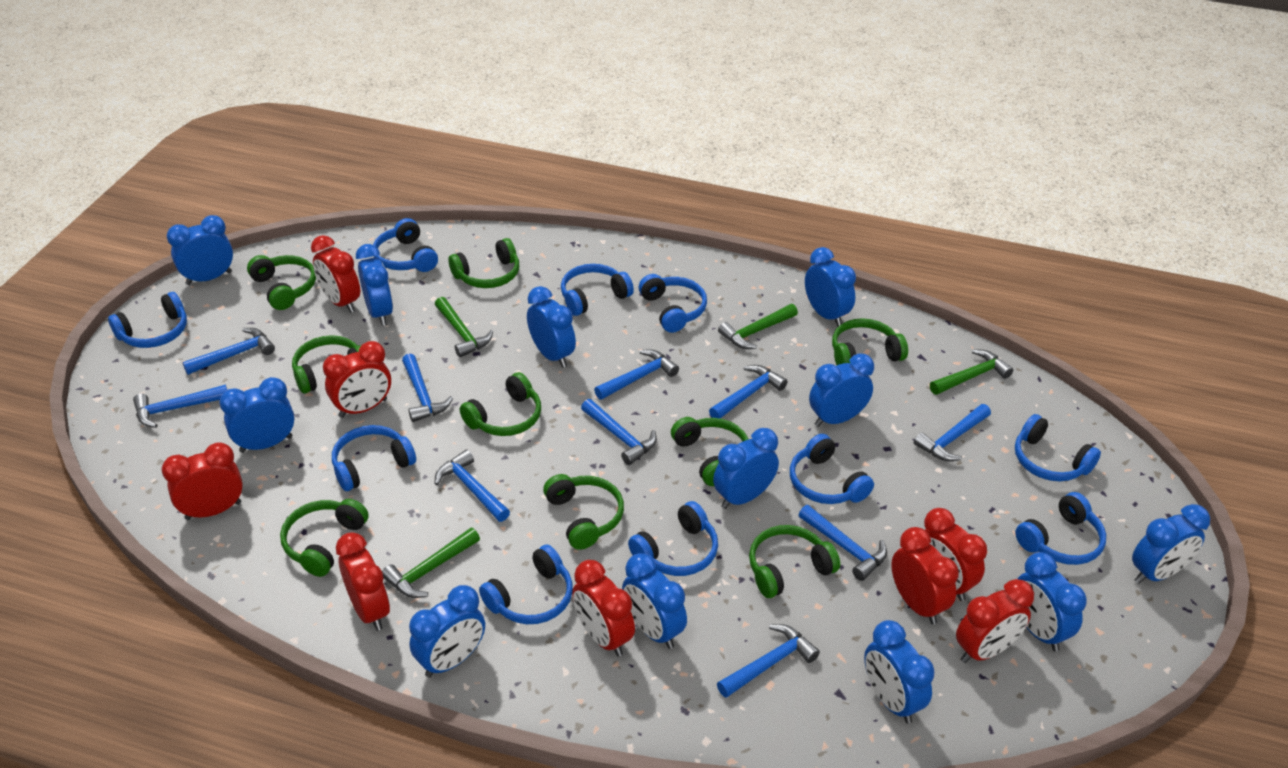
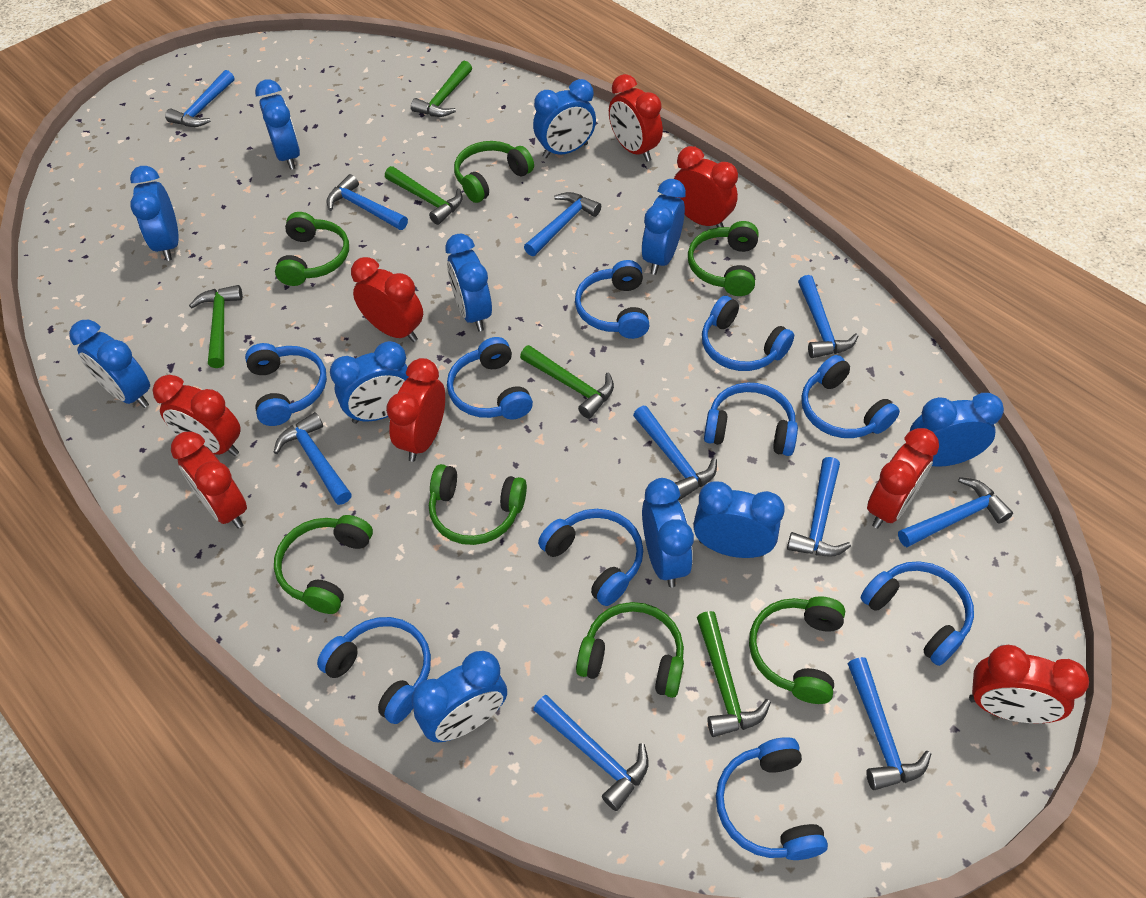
blue clock: [167,215,233,285] [219,377,295,453] [356,244,393,326] [409,585,485,678] [527,286,576,368] [622,553,687,649] [713,428,779,509] [805,247,856,327] [809,353,874,427] [864,620,935,724] [1017,552,1087,652] [1132,504,1210,584] = 12 -> [69,320,150,408] [130,166,179,261] [255,79,300,170] [330,341,408,424] [412,651,507,743] [445,233,492,331] [533,79,596,158] [641,179,686,275] [642,478,694,588] [693,481,785,558] [909,393,1004,467] = 11
green hammer: [382,528,480,598] [435,297,493,357] [718,304,798,349] [930,349,1013,395] = 4 -> [189,285,243,368] [385,166,463,225] [411,61,472,117] [520,345,614,419] [697,611,771,737] = 5
green headphones: [247,255,316,310] [280,499,369,577] [292,335,361,394] [448,238,519,288] [460,372,541,436] [543,474,624,550] [671,417,749,486] [749,525,840,598] [832,318,908,365] = 9 -> [274,515,373,614] [275,212,349,286] [429,464,527,545] [454,141,534,203] [576,602,684,698] [688,221,759,296] [749,596,845,704] = 7

